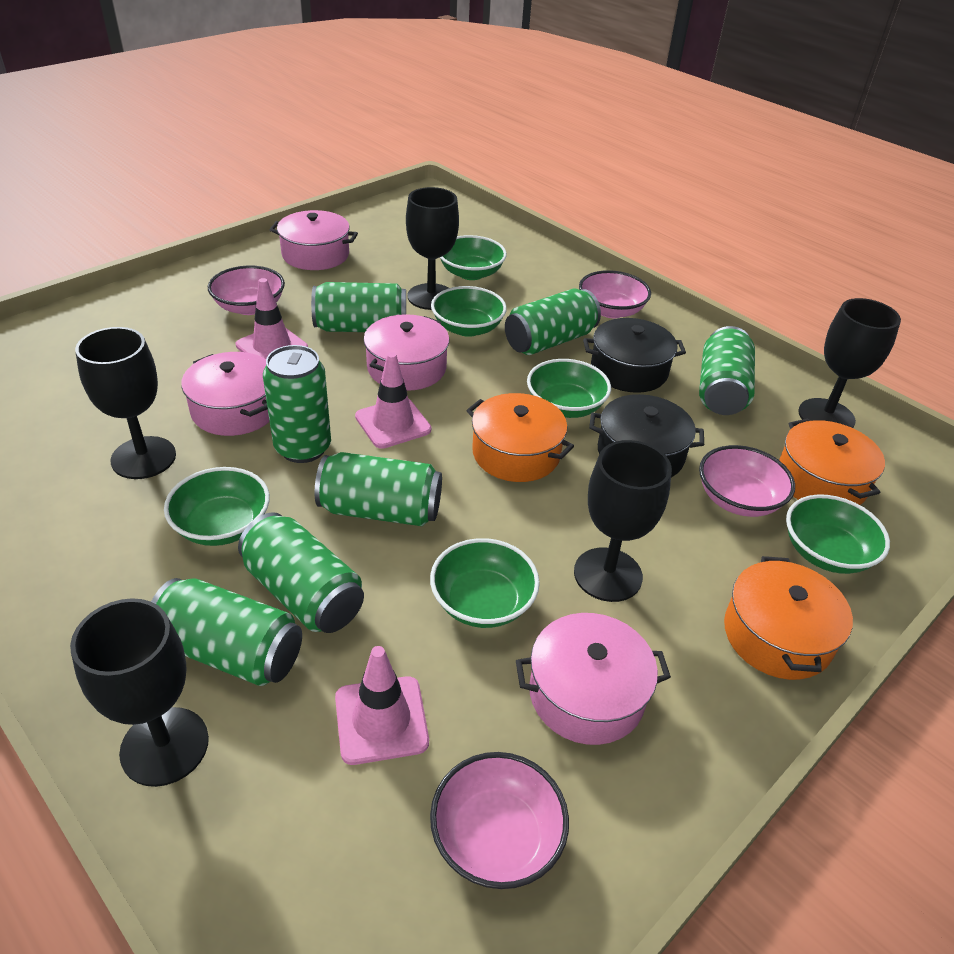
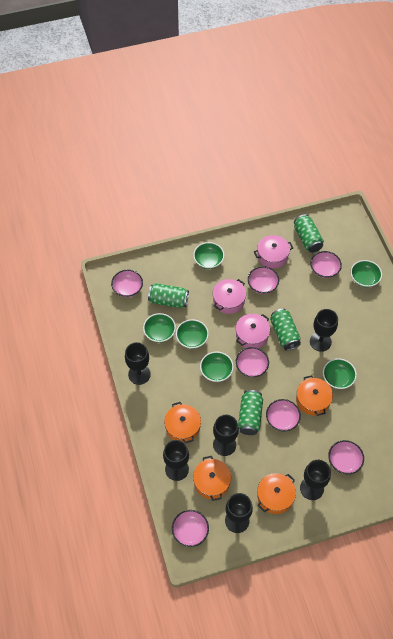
black goblet: [70,598,209,787] [75,327,176,479] [406,187,459,310] [574,440,672,602] [798,298,901,428] = 5 -> [125,342,151,385] [163,440,189,481] [213,415,239,456] [225,493,253,533] [300,460,331,500] [310,309,338,352] = 6
black pot: [583,318,686,393] [589,394,704,478] = 2 -> none = 0
green can: [151,578,302,686] [238,512,364,633] [263,345,331,463] [311,282,406,332] [315,452,442,526] [505,289,601,355] [699,326,755,415] = 7 -> [148,283,189,308] [238,390,263,435] [270,309,301,351] [294,214,324,253] = 4
orange pot: [466,393,574,482] [724,556,853,680] [779,419,885,505] = 3 -> [164,402,201,443] [193,456,231,501] [257,473,296,514] [296,375,333,416] = 4
pink bowl: [208,266,285,315] [430,752,569,889] [579,270,651,318] [699,445,795,517] = 4 -> [111,270,143,297] [172,510,209,547] [236,347,269,377] [248,266,279,294] [266,399,301,431] [310,251,342,278] [328,440,364,474] = 7
pink pot: [181,352,270,436] [270,210,358,270] [363,314,449,391] [516,613,671,745] = 4 -> [213,279,246,314] [236,314,270,348] [254,235,293,269] = 3
pink traffic cone: [236,278,308,359] [335,646,429,765] [355,352,431,449] = 3 -> none = 0

